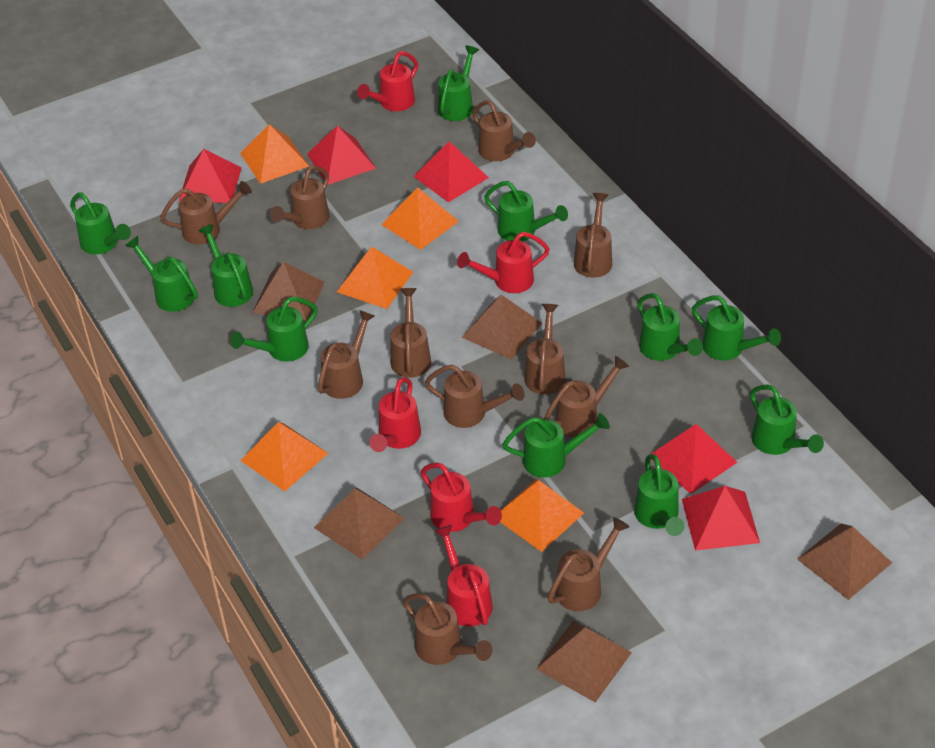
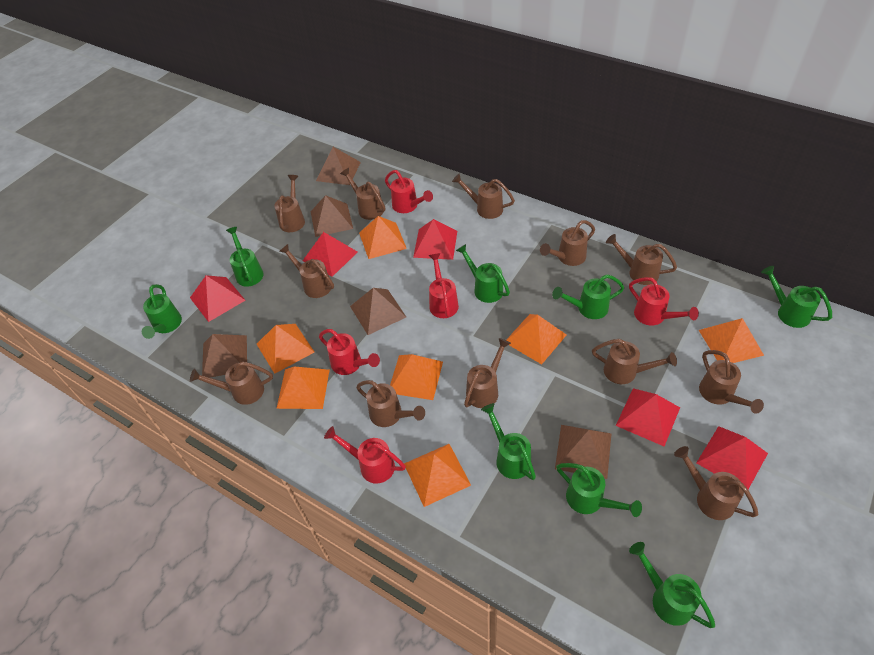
brown watering can: [160,181,252,244] [270,165,329,229] [318,310,375,399] [390,288,431,378] [403,593,492,665] [425,364,524,428] [472,100,536,161] [524,304,566,395] [544,356,629,438] [547,517,629,611] [574,193,612,278] = 11 -> [190,362,273,405] [274,175,305,232] [279,244,334,298] [340,168,385,220] [356,380,425,427] [452,173,515,219] [464,338,511,408] [540,220,595,266] [592,339,677,384] [606,234,677,285] [674,446,758,520] [699,350,764,414] = 12
green watering can: [70,192,131,255] [125,236,198,312] [198,224,253,307] [230,297,318,362] [438,45,479,121] [484,181,568,241] [502,413,610,478] [634,454,685,536] [637,293,703,361] [692,296,781,360] [750,384,824,455] = 11 -> [142,284,182,339] [226,227,264,287] [456,244,510,303] [481,403,536,480] [552,274,624,319] [556,463,642,517] [629,542,715,628] [761,266,832,328] = 8
orange pyramid: [240,124,309,184] [240,422,328,491] [337,246,413,309] [381,187,459,250] [500,479,584,552] = 5 -> [257,324,314,374] [276,366,330,409] [359,216,407,259] [390,354,443,400] [404,444,471,507] [506,314,566,365] [699,318,764,363] = 7

